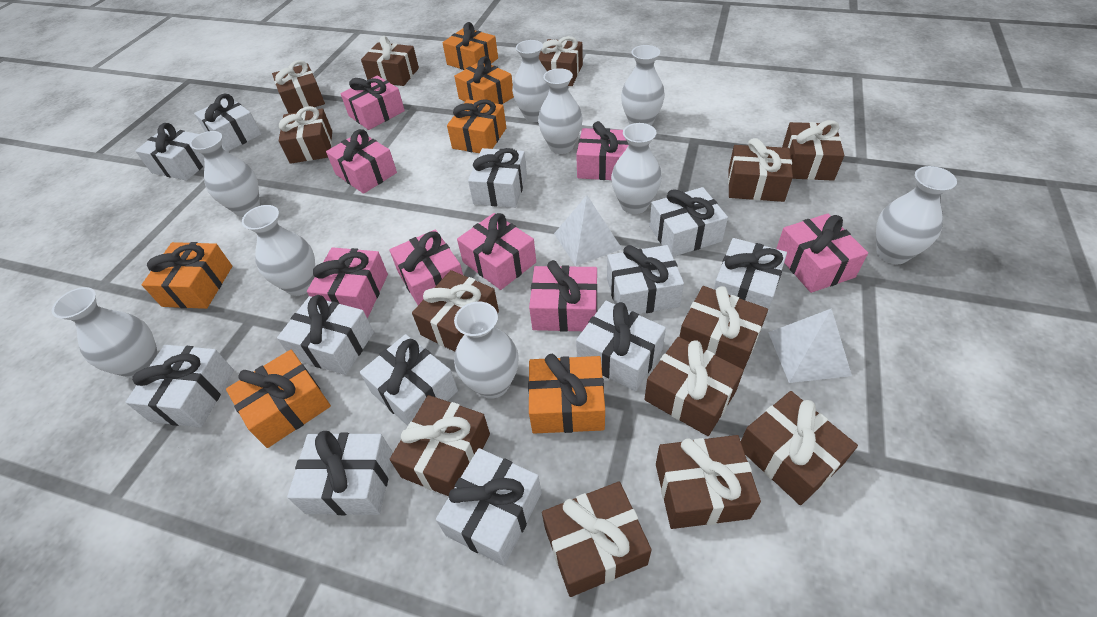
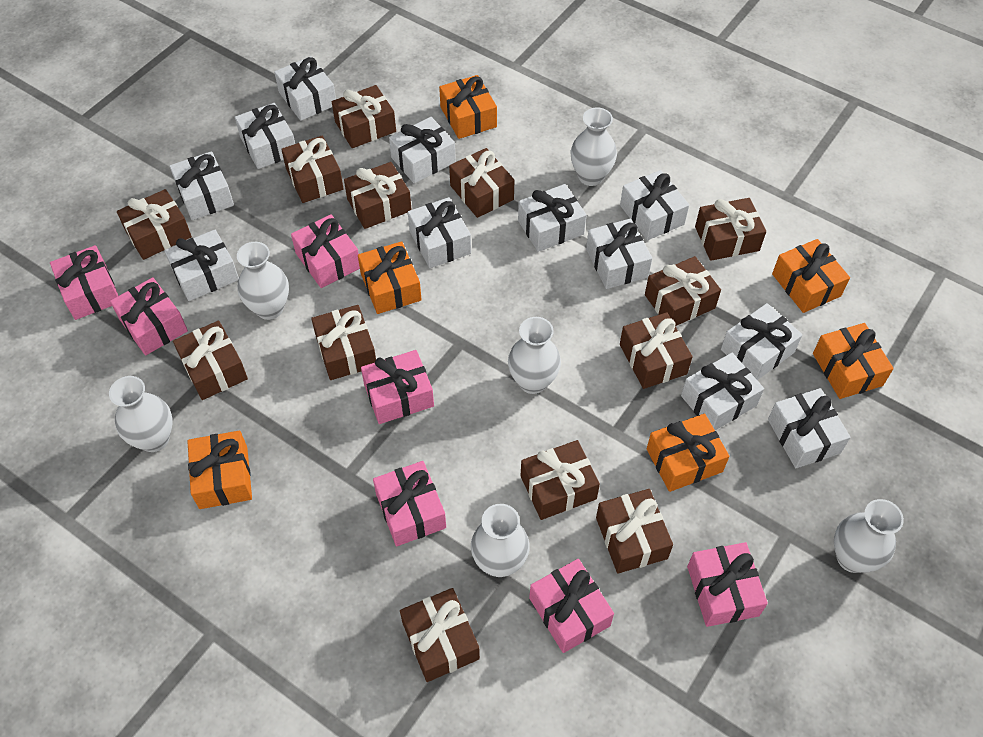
pink gift: [307,247,388,318] [326,129,397,194] [341,76,405,130] [389,229,463,305] [457,213,536,290] [529,260,597,332] [576,121,629,180] [776,214,868,293] = 8 -> [50,245,118,320] [110,277,188,355] [291,214,360,288] [361,350,434,424] [373,461,446,546] [529,559,614,653] [687,542,768,627] = 7
white pyramid: [554,195,622,266] [768,308,852,383] = 2 -> none = 0
white vase: [52,287,158,378] [190,131,260,216] [242,205,315,296] [454,302,519,399] [512,40,550,122] [538,68,583,154] [611,123,662,214] [621,45,665,126] [876,166,957,264] = 9 -> [109,376,173,452] [237,242,289,320] [471,504,530,577] [508,317,561,394] [571,107,617,186] [834,499,904,573] = 6

